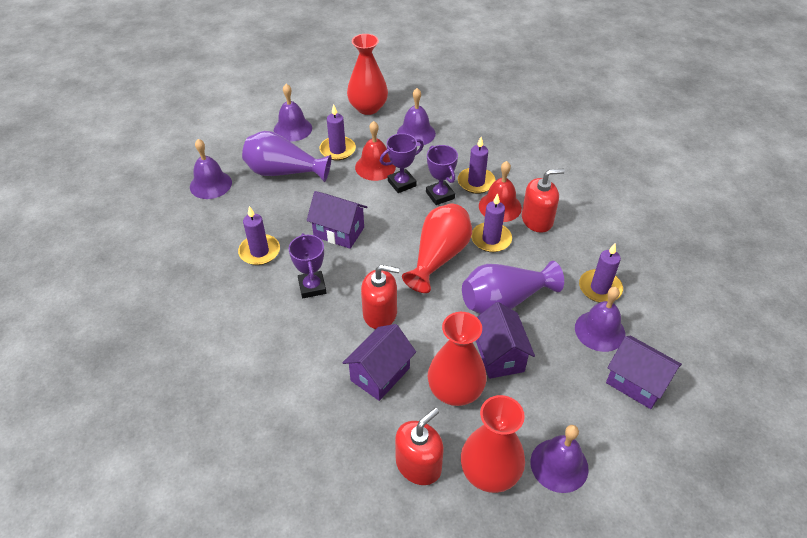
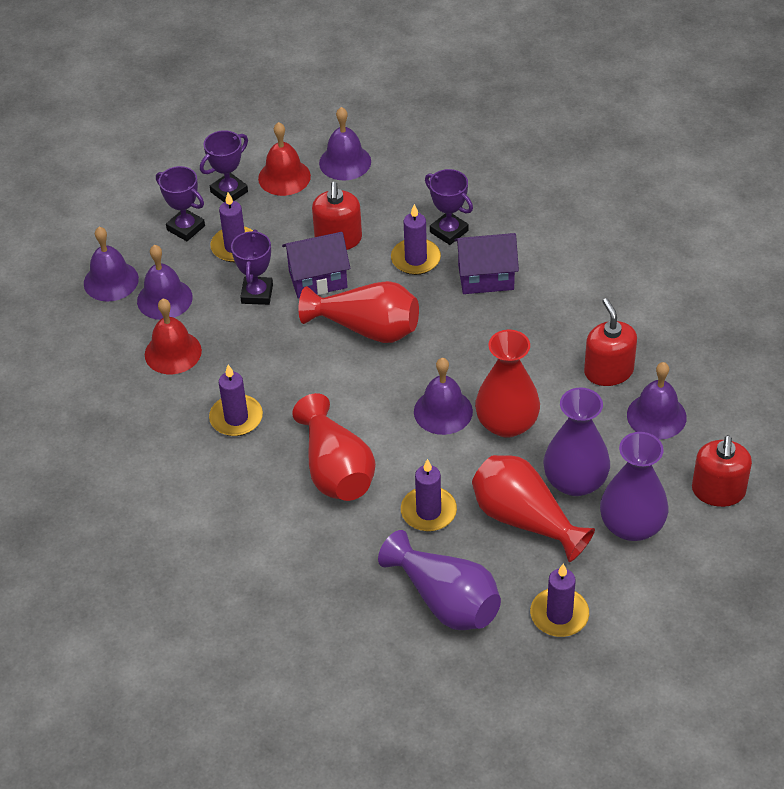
purple house: [307,191,367,249] [342,324,416,401] [476,302,535,379] [606,336,682,409] = 4 -> [282,232,350,299] [454,233,519,294] = 2
purple trophy: [289,233,326,298] [380,133,424,193] [426,145,458,205] = 3 -> [156,166,205,241] [200,130,248,202] [231,229,273,305] [425,169,473,245] = 4
purple vase: [242,131,331,182] [462,261,564,314] = 2 -> [378,530,501,630] [543,387,610,496] [600,432,668,541] = 3

